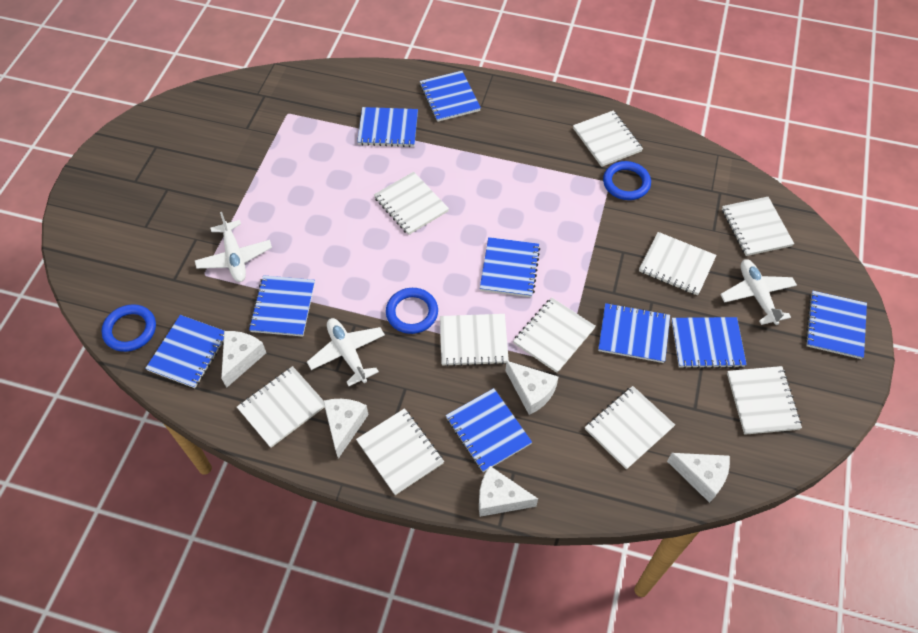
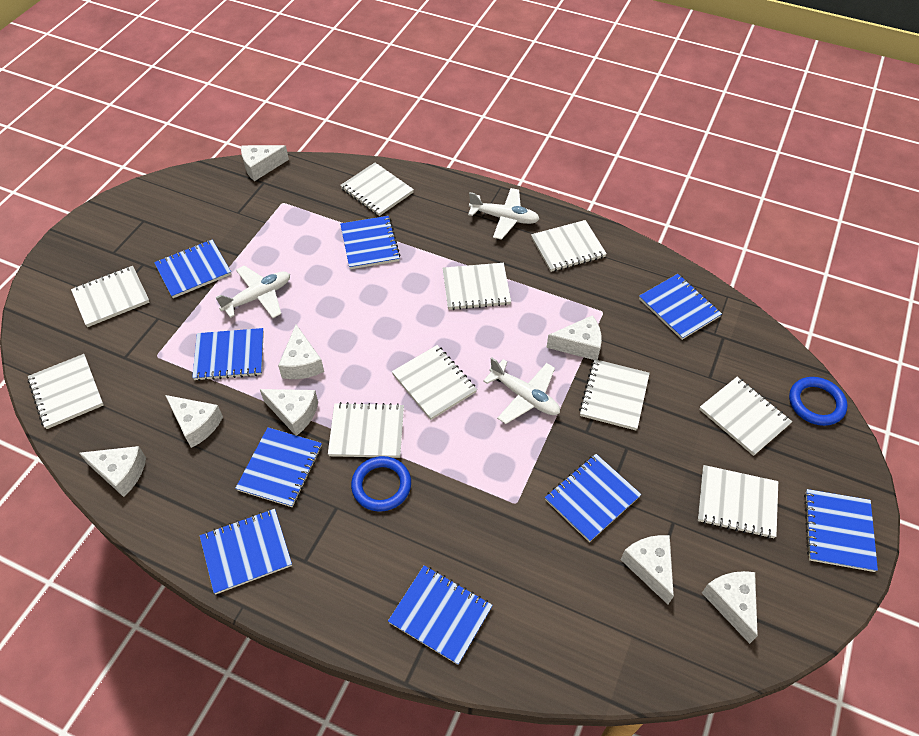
blue ring: [102,304,156,352] [386,288,438,334] [603,161,651,200] = 3 -> [351,456,411,512] [789,377,848,426] = 2
white cheese: [221,331,266,388] [323,399,369,459] [479,466,538,517] [505,361,558,415] [667,453,730,503] = 5 -> [79,446,146,497] [165,395,223,448] [241,145,289,181] [260,389,318,436] [278,325,324,379] [546,315,602,360] [621,535,674,604] [702,571,758,644] = 8

